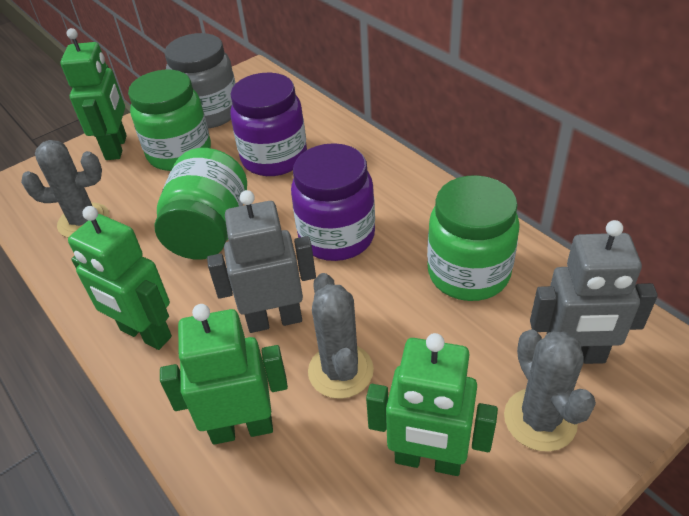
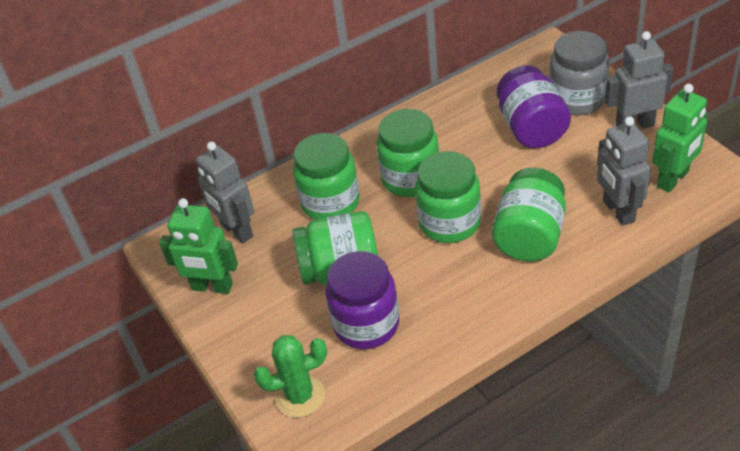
green cactus: none = 0 -> [254,335,327,417] = 1
green jar: [128,70,211,171] [154,148,247,260] [427,175,520,301] = 3 -> [293,133,360,220] [293,211,378,285] [376,109,439,197] [415,151,481,243] [492,168,566,261] = 5
green robot: [60,28,127,160] [68,206,172,350] [160,304,288,445] [366,333,498,476] = 4 -> [159,198,238,294] [652,84,707,193] = 2
grey cactus: [21,140,109,238] [308,273,374,399] [504,329,596,452] = 3 -> none = 0
grey robot: [207,190,316,333] [530,220,658,364] = 2 -> [196,142,254,244] [597,116,651,226] [605,31,673,129] = 3

